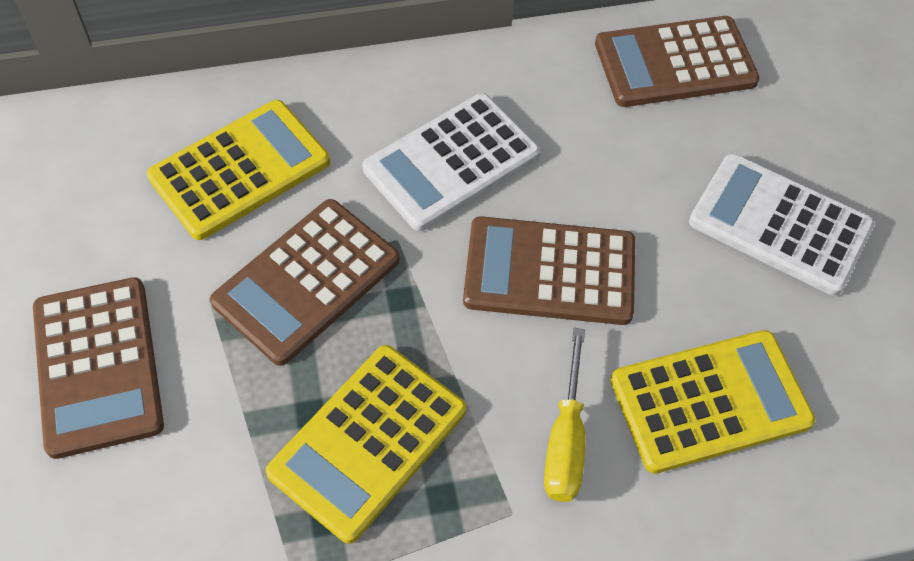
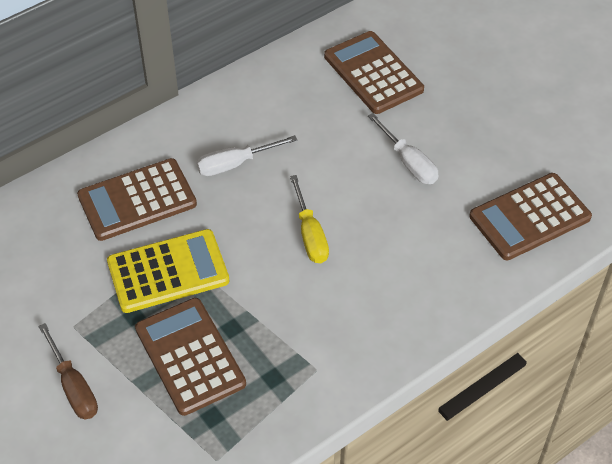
brown screwdriver: none = 0 -> [38,323,98,420] = 1
white calculator: [362,93,540,231] [689,154,875,296] = 2 -> none = 0
white screwdriver: none = 0 -> [196,135,297,176] [368,113,438,184] = 2
yellow calculator: [147,100,330,240] [266,345,466,544] [610,330,815,474] = 3 -> [107,229,229,313] = 1

